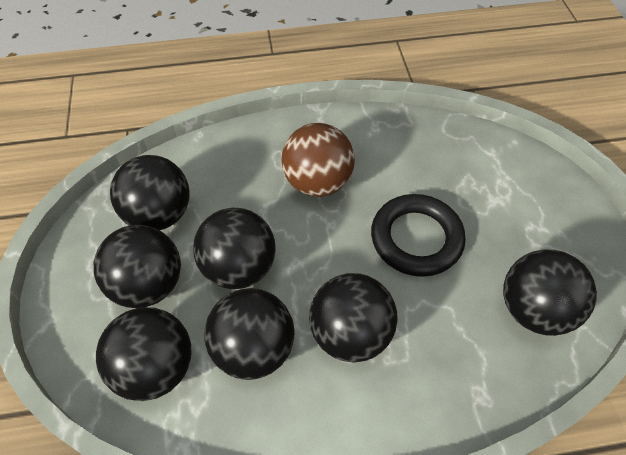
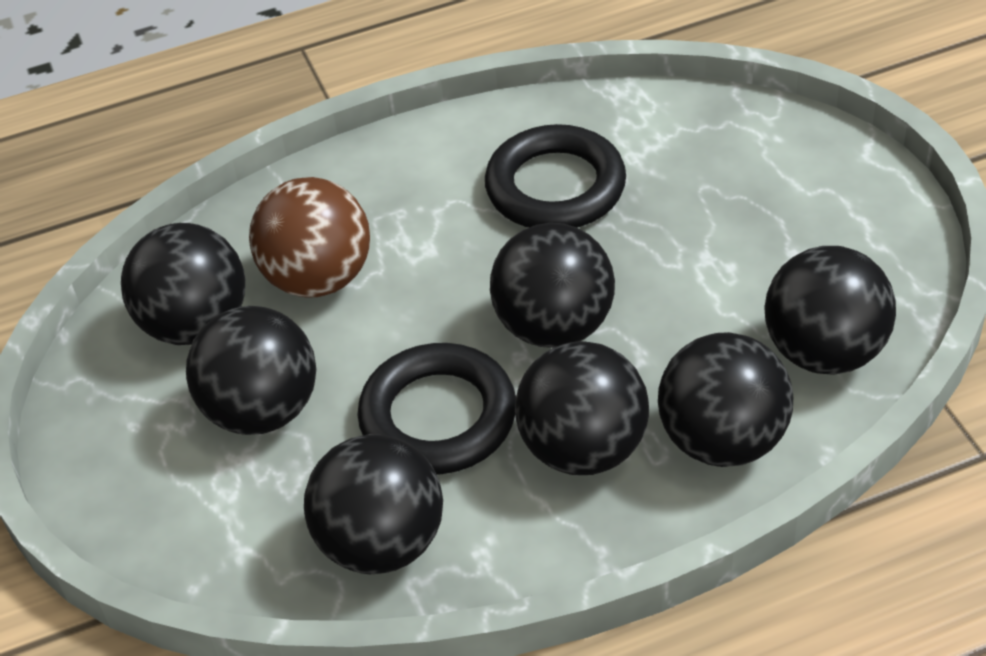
black ring: [371,194,466,277] = 1 -> [358,343,516,474] [485,124,626,228] = 2

